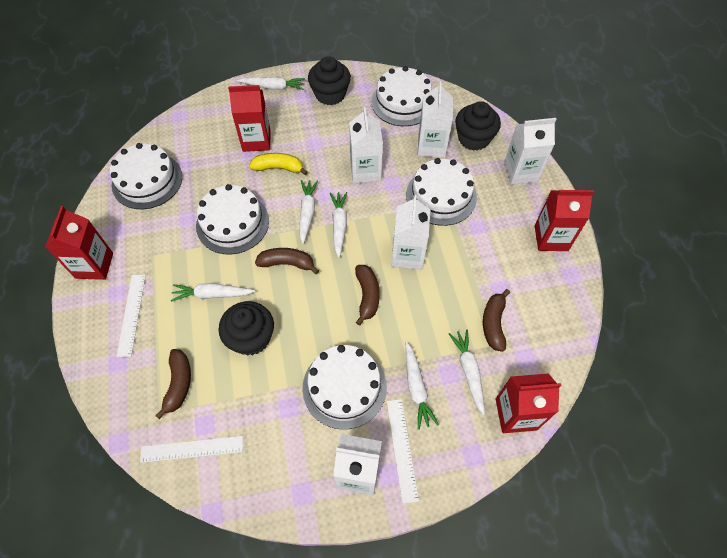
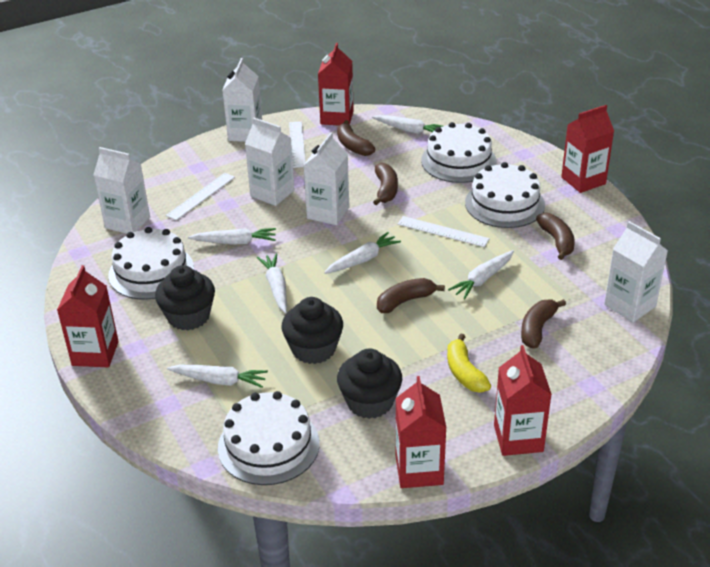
brown banana: [155,349,191,419] [255,248,319,274] [355,265,380,326] [483,289,510,352] = 4 -> [337,120,375,156] [373,163,398,205] [377,278,445,313] [521,299,566,348] [536,213,575,260] = 5
red carton: [45,206,113,280] [228,85,270,152] [496,373,562,433] [535,190,594,251] = 4 -> [57,265,119,367] [318,43,354,125] [396,376,447,488] [494,345,552,456] [561,105,614,193] = 5
white cake: [110,143,182,209] [196,184,269,254] [302,345,387,429] [371,66,432,126] [406,158,477,226] = 5 -> [108,227,194,300] [218,391,320,485] [421,122,497,183] [465,162,545,228] = 4

